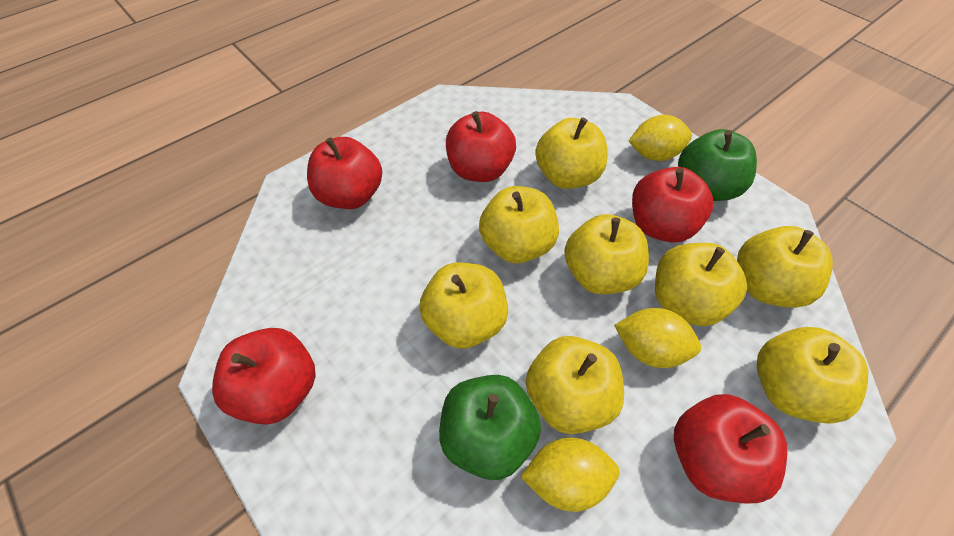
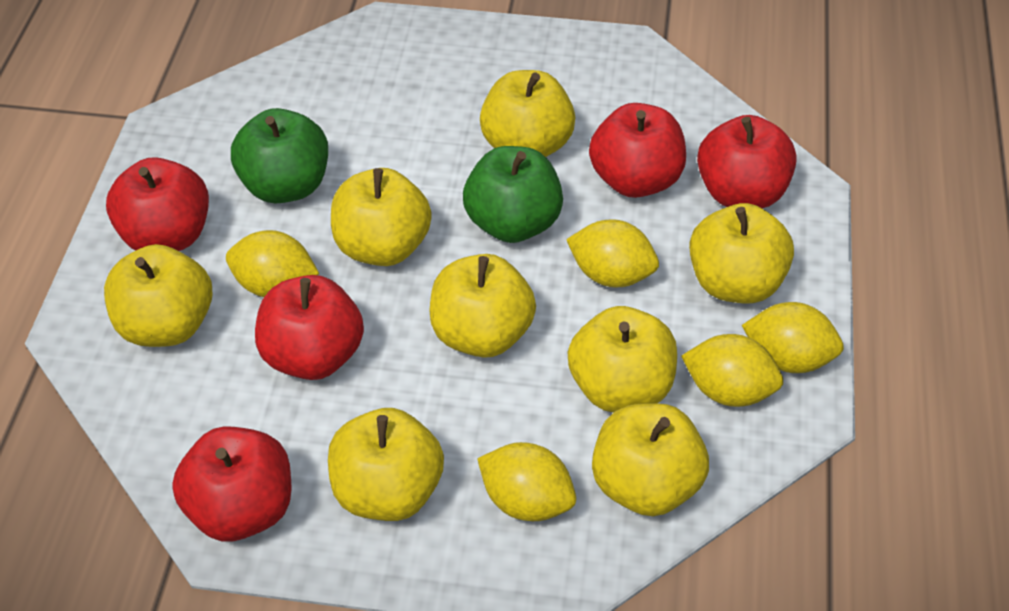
yellow lemon: [521,437,619,512] [614,308,701,368] [629,115,692,161] = 3 -> [226,230,319,297] [477,442,576,521] [566,219,659,288] [681,334,783,407] [742,302,844,373] = 5

